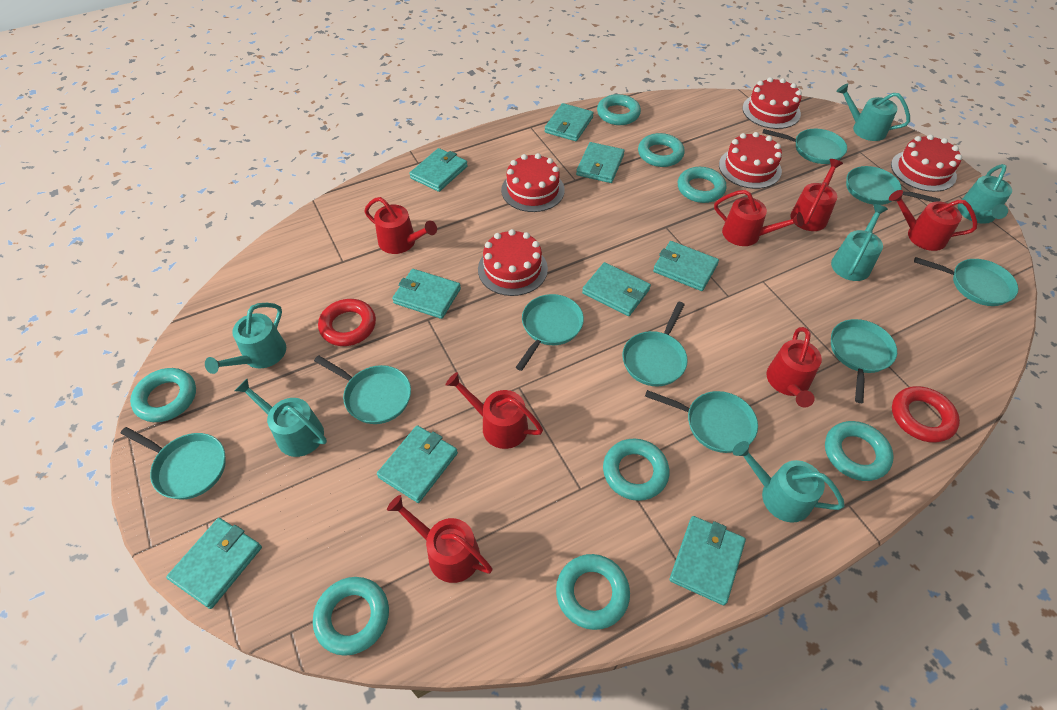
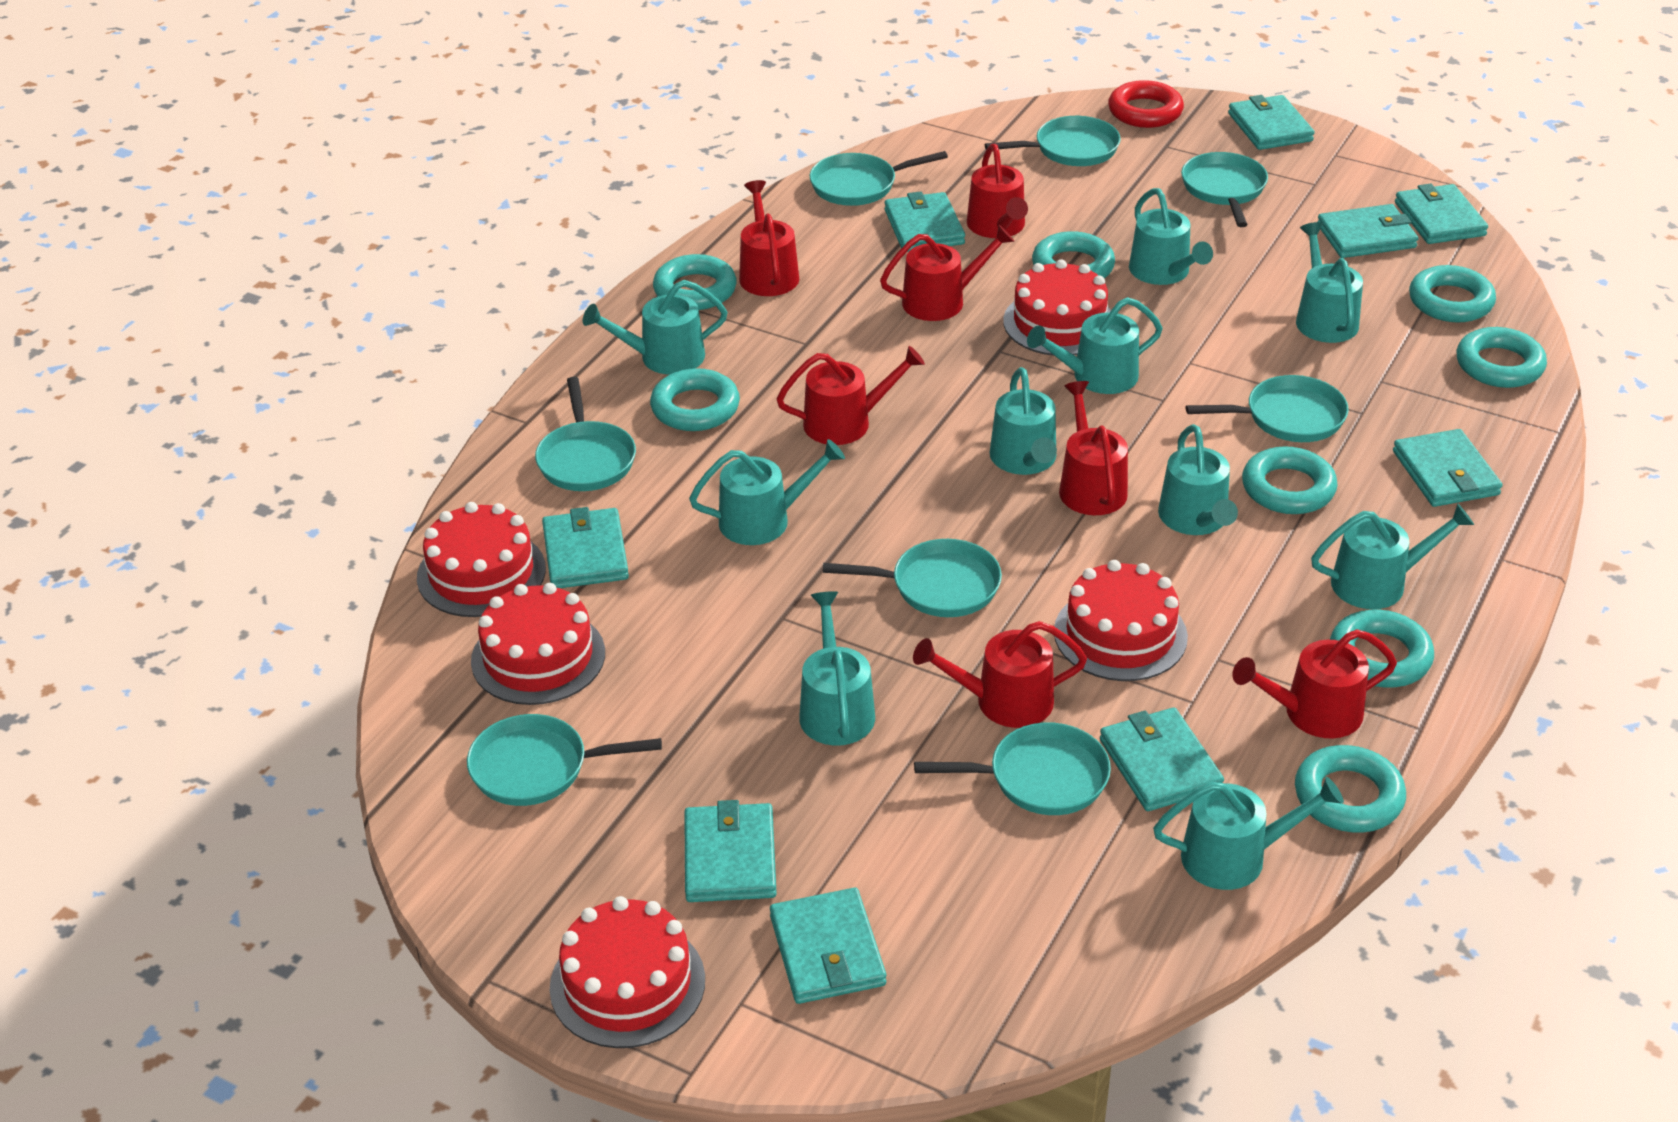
red ring: [318,299,376,346] [892,386,960,443] = 2 -> [1108,80,1184,128] = 1
turquoise pan: [121,427,226,499] [314,355,411,424] [516,294,584,371] [622,302,688,386] [645,390,758,453] [763,129,847,164] [831,319,897,403] [846,166,940,205] [914,257,1018,306] = 9 -> [467,714,662,806] [535,377,636,491] [810,151,948,206] [823,539,1002,617] [914,722,1111,815] [985,116,1121,166] [1181,152,1268,227] [1186,375,1349,442] = 8
turquoise watering can: [205,303,286,374] [235,379,327,457] [733,441,845,523] [831,204,888,281] [836,83,910,141] [958,164,1012,224] = 6 -> [583,280,727,375] [689,439,845,545] [799,591,875,746] [990,367,1057,475] [1027,297,1163,394] [1129,188,1213,285] [1153,777,1344,890] [1158,424,1238,535] [1296,222,1363,343] [1311,503,1474,609] = 10

